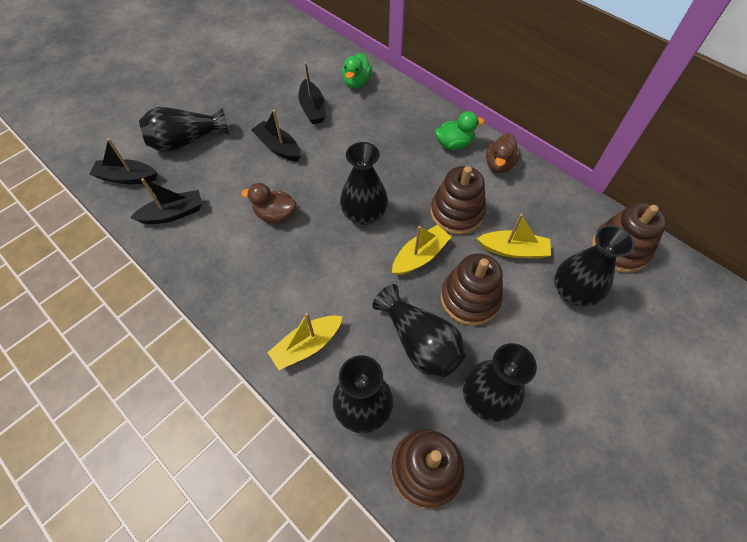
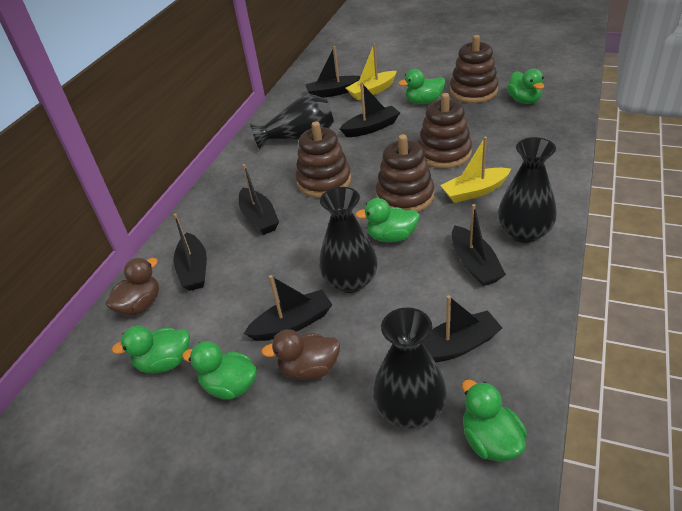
black boat: [89,138,157,184] [130,178,202,224] [251,110,301,162] [298,62,326,124] = 4 -> [173,213,207,291] [239,164,279,235] [244,275,332,341] [305,46,361,98] [340,82,400,137] [423,295,502,363] [452,204,506,286] = 7
black vase: [139,107,228,152] [332,355,393,433] [340,142,388,225] [372,284,466,377] [463,343,537,422] [554,225,634,307] = 6 -> [250,94,334,150] [319,187,378,293] [373,307,447,429] [498,137,557,243] = 4
green duck: [342,53,372,88] [435,111,485,150] = 2 -> [111,326,190,373] [182,341,257,400] [355,198,420,242] [398,69,445,104] [462,380,527,461] [507,69,544,104] = 6
yellow boat: [267,313,343,370] [392,225,451,275] [477,214,551,259] = 3 -> [346,43,397,100] [440,137,511,203] = 2

